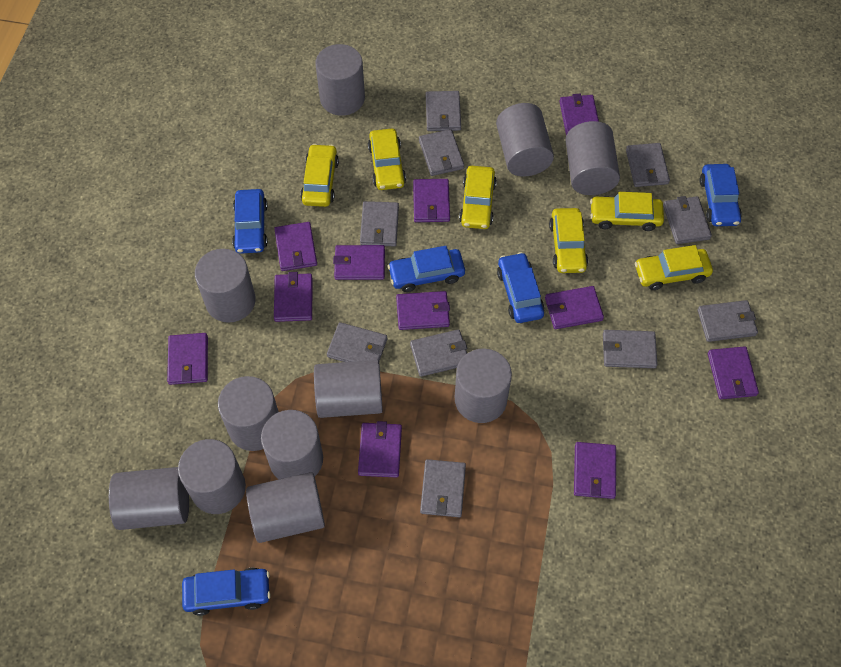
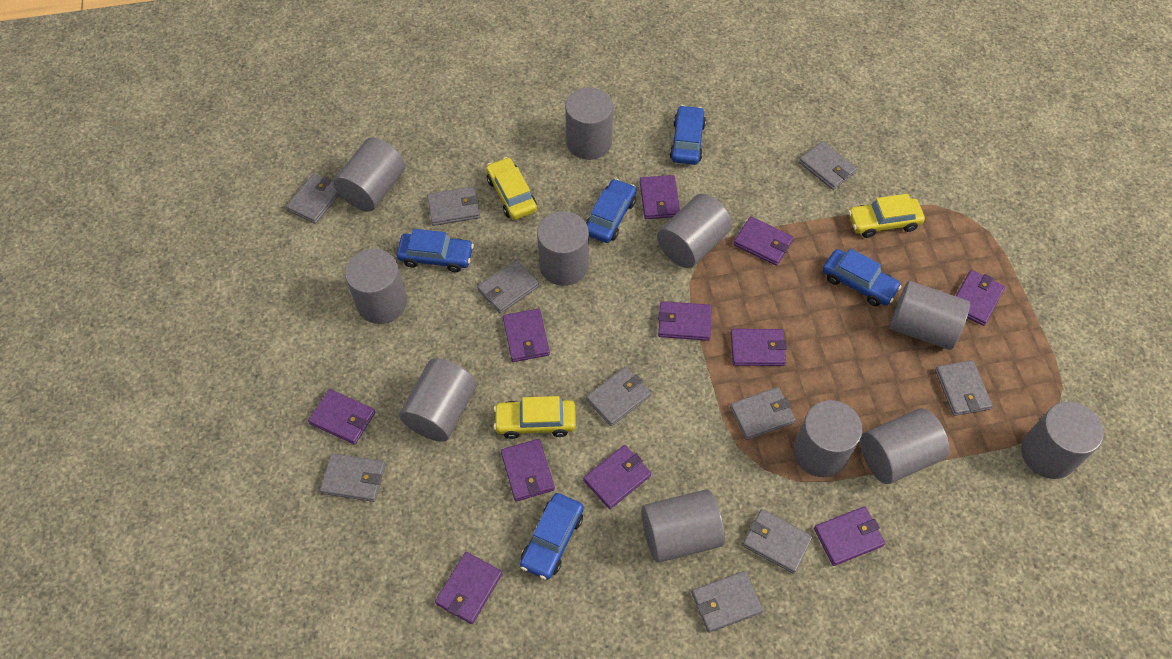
yellow car: [300,144,339,207] [368,129,406,190] [459,166,497,229] [549,208,588,273] [590,192,664,231] [635,245,713,290] = 6 -> [486,157,537,220] [493,396,576,439] [848,194,925,238] = 3

